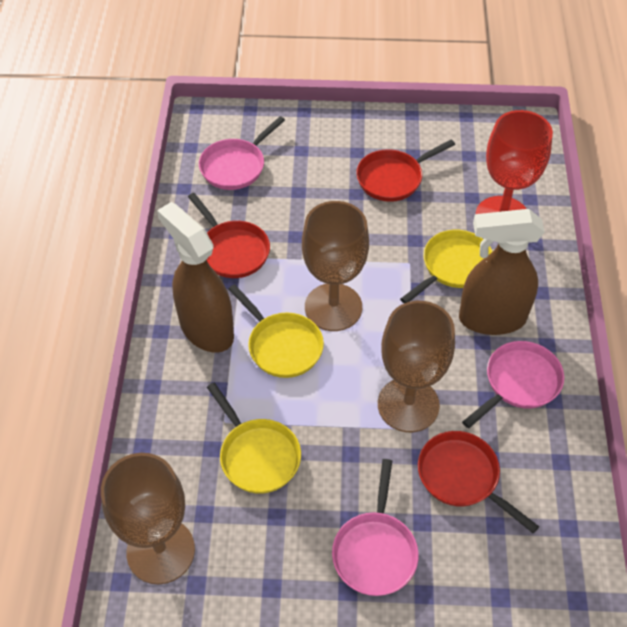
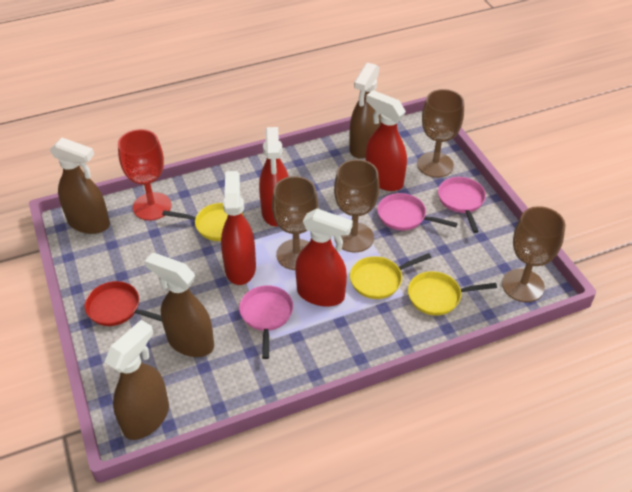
brown goblet: [101,453,195,584] [302,201,369,331] [378,301,455,432] = 3 -> [272,176,318,270] [334,159,379,252] [417,89,464,178] [502,206,566,302] = 4
brown spray bottle: [157,202,234,353] [459,209,545,335] = 2 -> [50,138,110,234] [104,320,169,440] [145,253,214,357] [349,63,381,159] = 4
red pan: [188,193,270,278] [356,139,455,202] [418,431,539,533] = 3 -> [85,281,162,326] = 1
red spray bottle: none = 0 -> [221,171,256,285] [259,127,289,226] [295,208,353,307] [365,90,407,191] = 4

